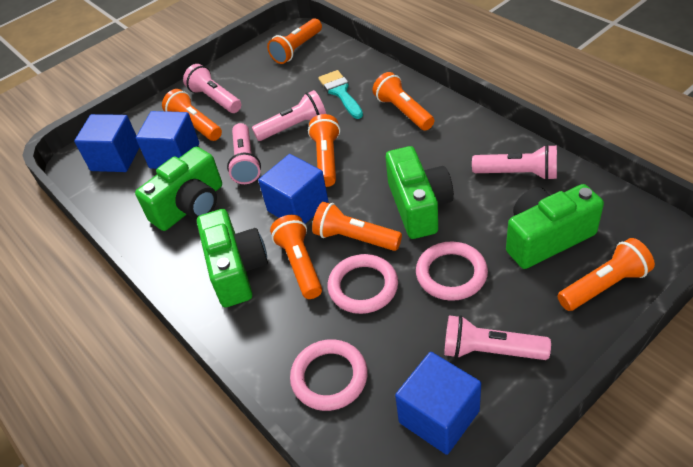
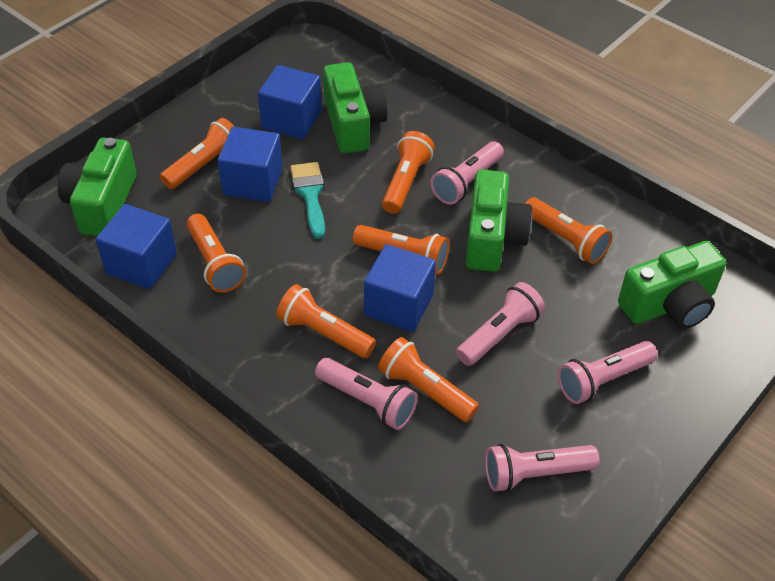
pink ring: [290,339,368,411] [327,254,398,314] [416,241,488,301] = 3 -> none = 0

